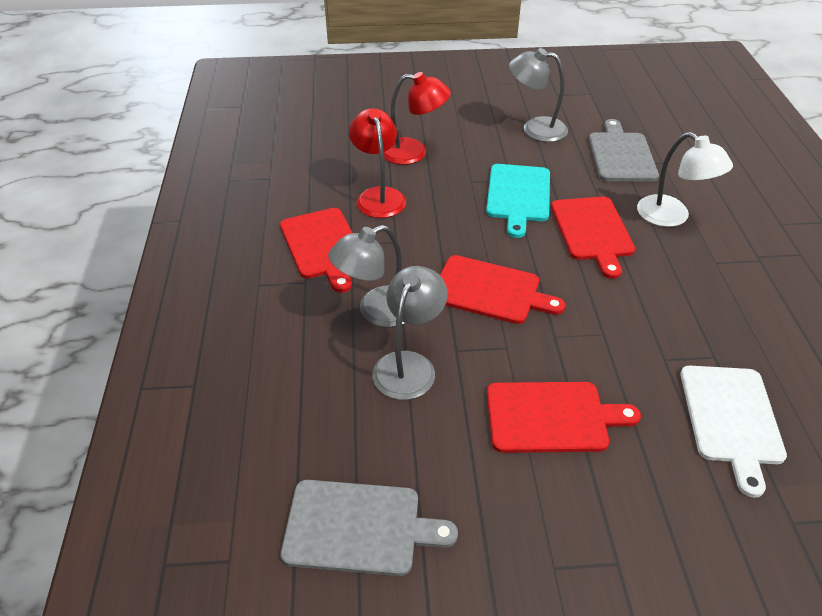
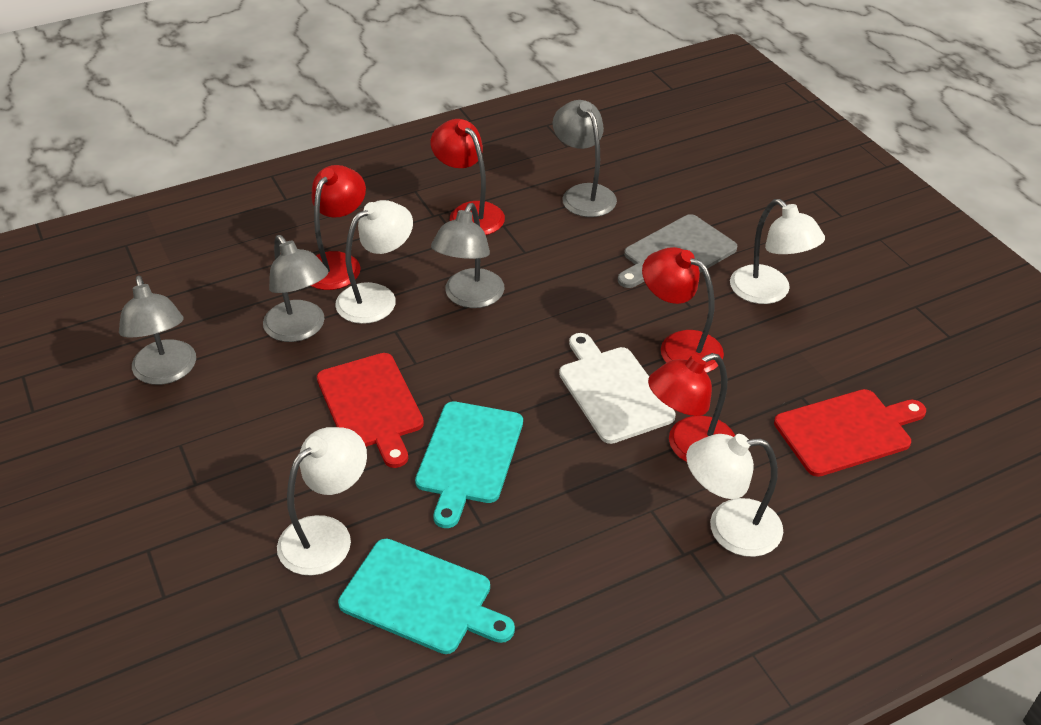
grey cutting board: [281,480,458,576] [589,119,659,182] = 2 -> [618,214,737,288] = 1
grey lamp: [328,225,405,327] [372,266,448,400] [509,48,568,142] = 3 -> [119,276,196,385] [263,235,329,342] [431,203,505,308] [553,100,617,217] = 4
red cutting board: [280,208,353,293] [440,255,565,324] [487,382,641,453] [551,197,635,279] = 4 -> [317,353,424,468] [774,389,926,477] = 2
red lamp: [349,108,406,218] [384,72,451,165] = 2 -> [311,165,366,290] [431,119,505,235] [642,247,724,373] [648,353,735,462] = 4
turquoise cutting board: [486,164,550,238] = 1 -> [338,539,515,654] [415,401,523,528] = 2
white lamp: [637,132,733,227] = 1 -> [277,427,367,575] [335,200,413,324] [686,434,783,557] [730,199,825,304] = 4

